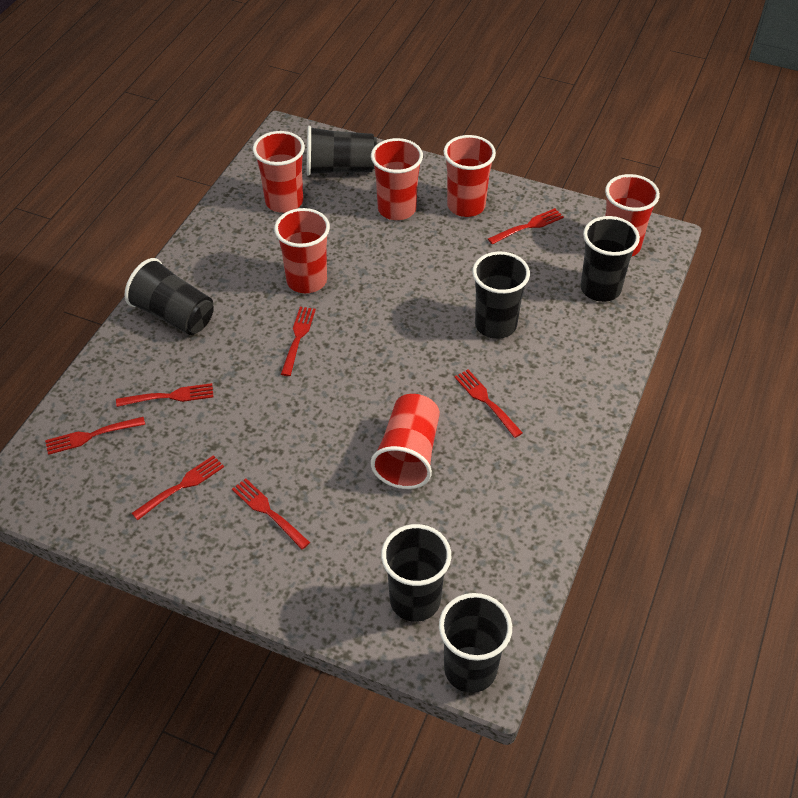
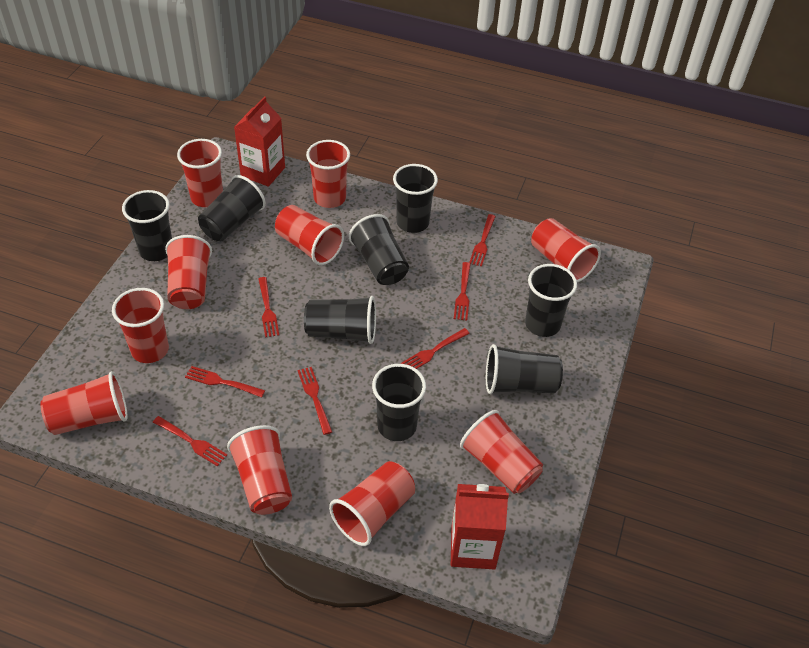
black cup: [125,258,214,335] [307,126,377,176] [381,524,451,622] [439,593,512,693] [472,251,530,339] [580,216,640,302] = 6 -> [122,190,172,261] [198,175,266,241] [304,296,376,344] [349,214,409,285] [372,364,426,441] [393,164,438,233] [486,344,563,394] [525,264,577,337] = 8
red carton: none = 0 -> [234,96,285,187] [451,484,509,570] = 2
red cup: [253,131,305,213] [274,208,330,293] [371,138,423,220] [371,394,440,489] [444,135,496,217] [605,174,660,257] = 6 -> [40,371,128,435] [112,288,169,363] [165,235,212,309] [177,139,223,207] [227,425,292,515] [275,205,344,265] [306,140,350,208] [329,461,415,546] [460,410,543,494] [531,218,601,282] = 10

